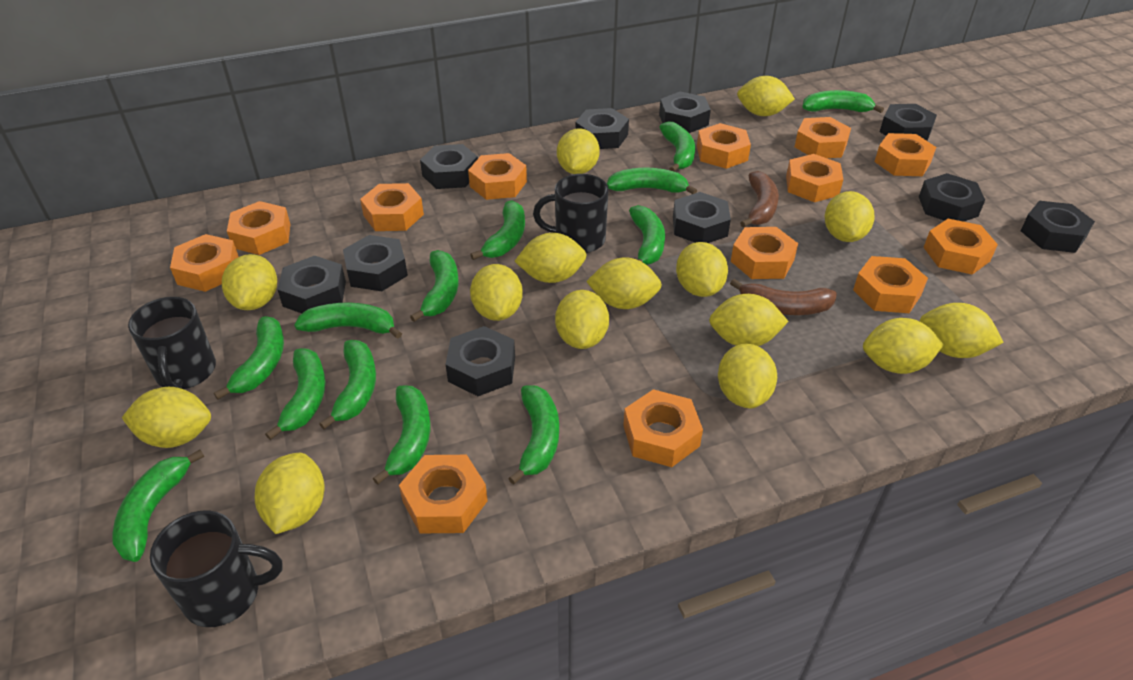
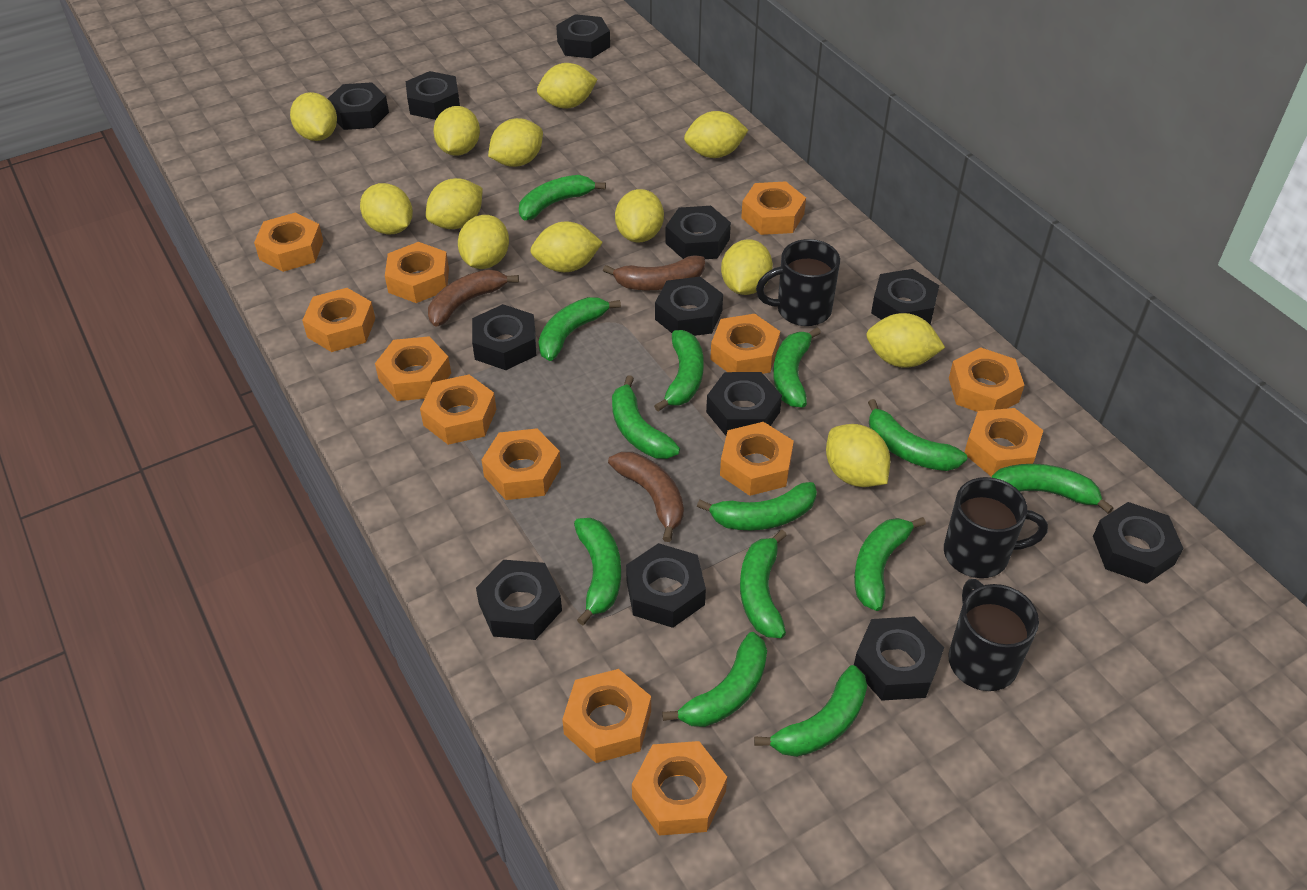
black nut: [277,256,346,313] [343,235,408,291] [420,144,478,189] [445,326,515,396] [575,108,629,149] [659,92,711,133] [673,192,731,243] [880,104,937,141] [919,173,985,222] [1021,201,1095,253] = 10 -> [327,82,389,130] [406,71,460,120] [472,304,536,370] [476,560,562,640] [556,14,610,58] [626,543,706,628] [655,277,723,336] [665,206,731,259] [706,372,782,436] [854,617,944,701] [871,269,939,325] [1093,502,1183,584] = 12
brown banana: [730,279,837,315] [740,171,779,228] = 2 -> [428,269,519,327] [603,255,705,290] [608,452,684,542] = 3
yellow lemon: [122,387,211,448] [222,254,277,310] [255,453,325,534] [470,264,523,321] [514,233,587,283] [555,290,609,349] [557,128,600,174] [586,257,662,309] [676,242,728,297] [709,294,789,346] [718,344,777,408] [737,76,795,116] [825,191,875,242] [863,318,944,374] [920,303,1004,358] = 15 -> [290,92,337,141] [360,183,413,234] [426,178,483,229] [433,106,480,156] [458,215,509,269] [488,118,543,167] [530,221,603,272] [537,63,598,109] [615,189,664,242] [684,111,748,158] [721,239,773,295] [826,424,890,487] [866,313,945,368] = 13

